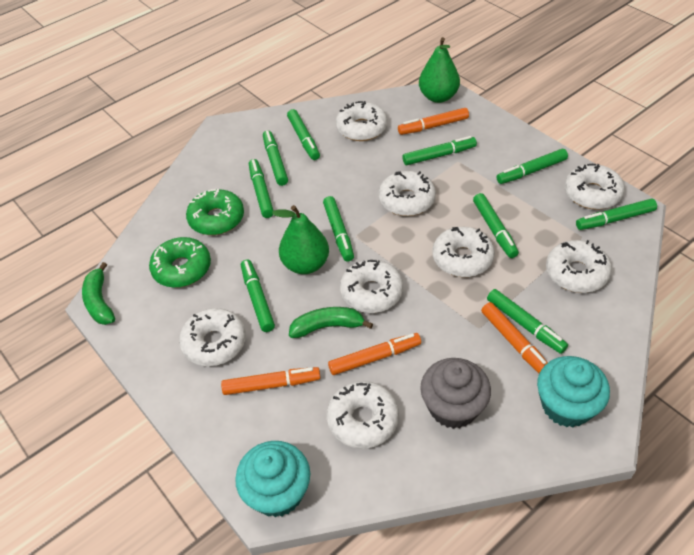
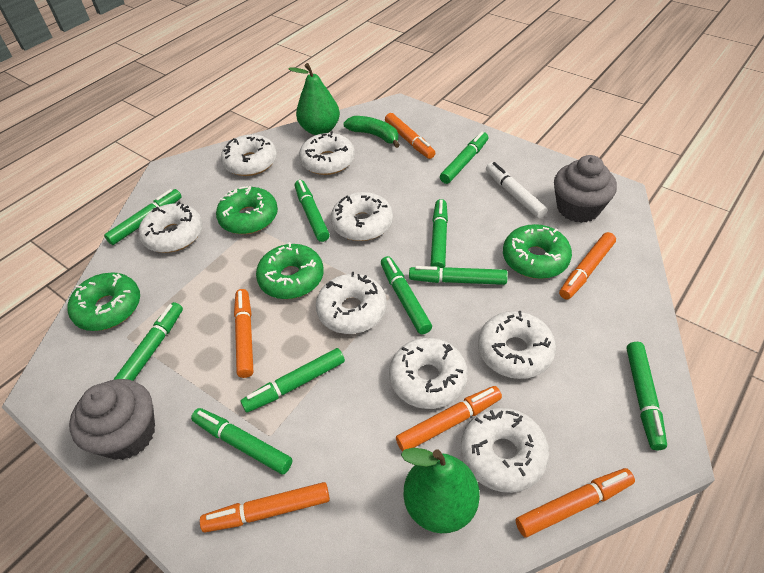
green banana: [82,262,115,325] [289,307,373,338] = 2 -> [343,116,400,148] = 1
green donut: [149,237,211,288] [186,189,244,235] = 2 -> [67,272,140,331] [216,186,278,234] [256,242,324,299] [503,224,572,279] = 4
grey cupcake: [420,358,491,429] = 1 -> [69,379,155,460] [554,155,617,223] = 2
orange marker: [221,367,320,395] [328,333,421,375] [398,108,469,135] [481,302,548,373] = 4 -> [200,482,330,532] [234,289,254,378] [385,113,435,159] [396,386,502,452] [516,468,635,538] [559,232,616,299] = 6
turquoise cupcake: [235,441,310,518] [537,356,610,427] = 2 -> none = 0
white marker: none = 0 -> [486,162,548,219] = 1

